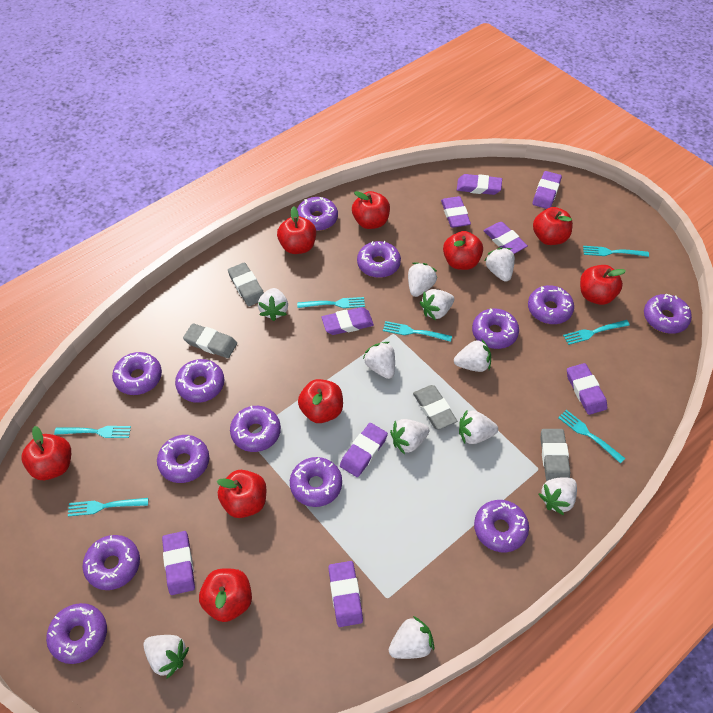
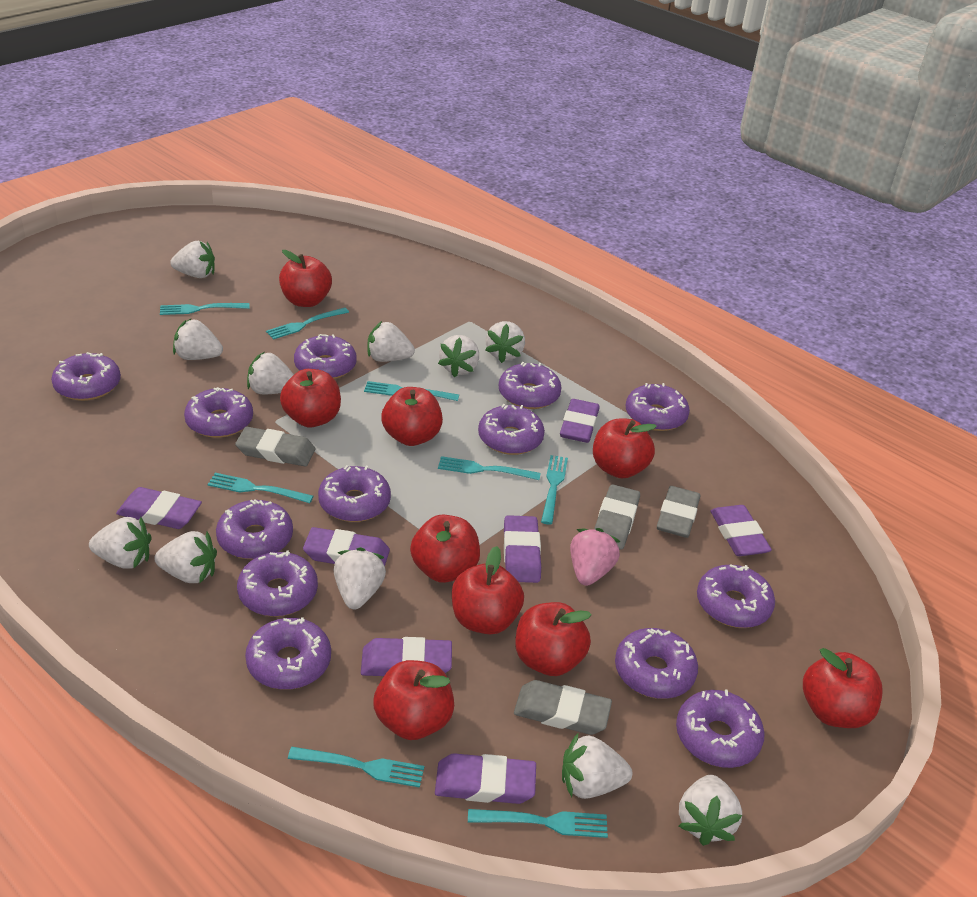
pink strawberry: none = 0 -> [570,528,621,586] = 1
purple eraser: [162,531,195,595] [321,307,374,335] [328,561,363,627] [340,423,388,477] [441,196,471,228] [457,174,502,195] [483,222,528,254] [532,171,562,209] [567,363,607,415] = 9 -> [116,487,202,529] [303,527,390,566] [361,637,452,676] [435,753,536,804] [504,515,541,583] [560,399,600,443] [711,505,772,556] = 7
turquoise fork: [54,426,131,438] [68,498,148,516] [297,297,365,308] [383,321,452,342] [558,410,625,464] [563,320,630,345] [583,246,649,257] = 7 -> [160,303,250,315] [207,473,313,503] [266,308,349,340] [288,747,424,788] [364,381,459,401] [438,456,541,480] [468,809,608,838] [541,455,568,525] = 8

